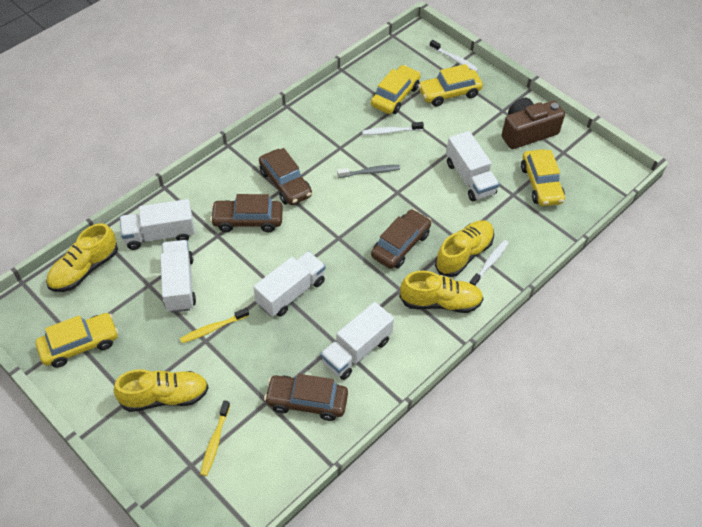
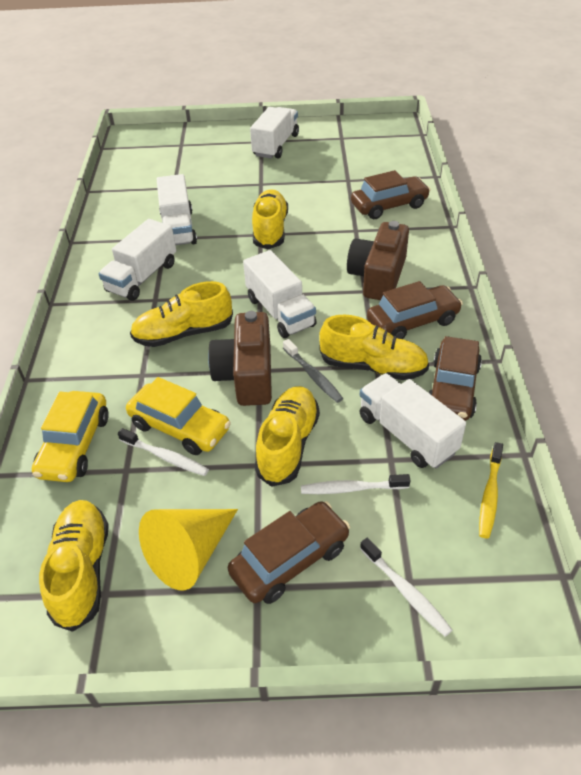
brown camera: [502,98,565,149] = 1 -> [208,311,272,406] [347,221,409,300] = 2
yellow car: [36,313,118,368] [371,65,421,114] [418,64,483,107] [521,149,565,206] = 4 -> [32,391,109,482] [126,377,231,455] = 2
yellow cone: none = 0 -> [139,509,238,591] = 1
yellow shoe: [46,223,118,292] [113,369,209,412] [399,271,484,313] [435,220,494,277] = 4 -> [39,500,109,632] [130,281,233,347] [252,189,288,249] [255,386,320,487] [319,315,429,380] = 5
yellow toothbrush: [180,308,249,343] [200,400,230,476] = 2 -> [479,442,503,539] = 1

